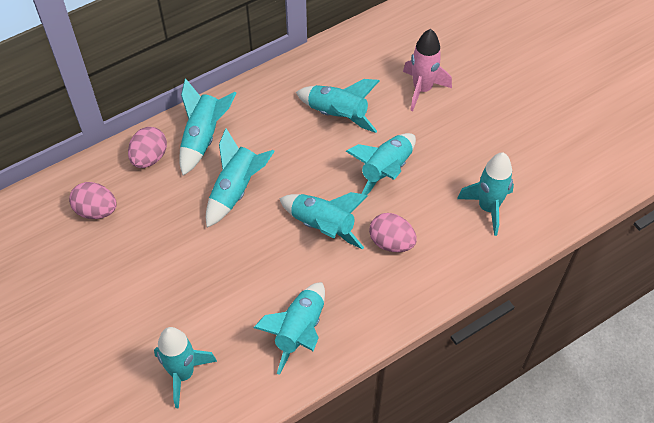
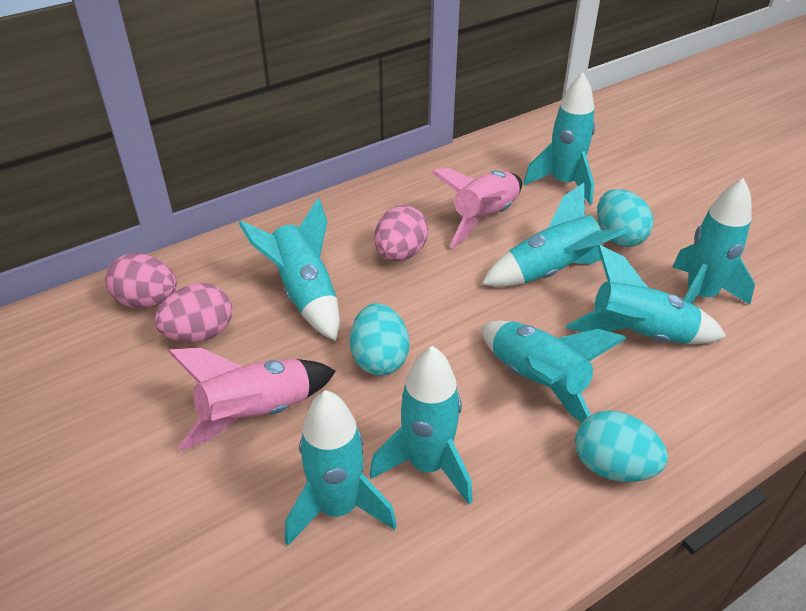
pink rocket: [403,29,452,111] = 1 -> [168,348,336,451] [431,168,522,248] = 2
turquoise egg: none = 0 -> [350,303,409,376] [575,410,668,482] [597,189,653,247] = 3

